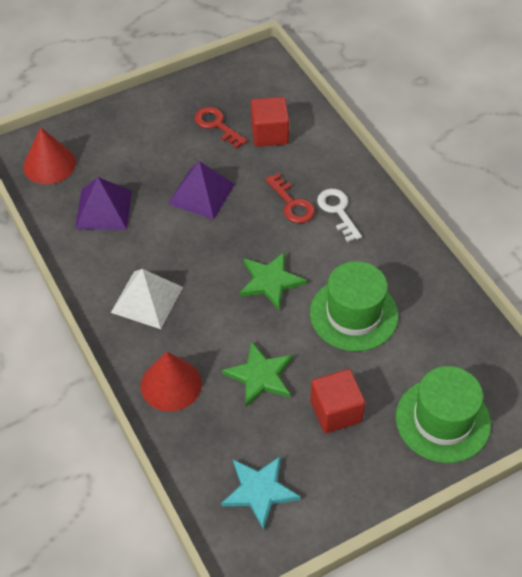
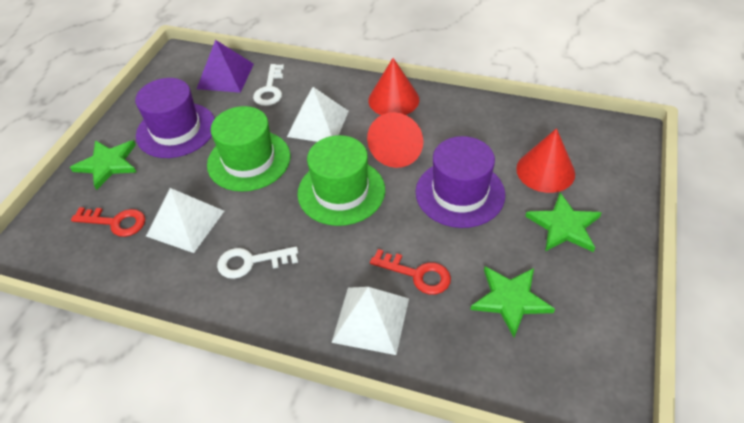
green star: [222,341,293,407] [239,251,307,310] = 2 -> [70,140,137,190] [470,267,555,337] [525,193,601,252] = 3
purple hat: none = 0 -> [135,78,215,158] [416,136,505,228] = 2
purple pyramid: [75,177,132,230] [168,161,235,220] = 2 -> [197,40,254,93] = 1
red cone: [23,127,76,184] [141,352,202,412] = 2 -> [367,112,423,168] [368,58,419,115] [516,128,575,193] = 3
red cube: [251,97,289,147] [310,369,365,433] = 2 -> none = 0
turquoise star: [221,456,301,530] = 1 -> none = 0
white key: [317,189,362,242] = 1 -> [217,247,298,279] [253,64,284,106] = 2
white pyramid: [111,269,183,329] = 1 -> [146,188,224,253] [287,87,349,142] [331,287,409,355] = 3

